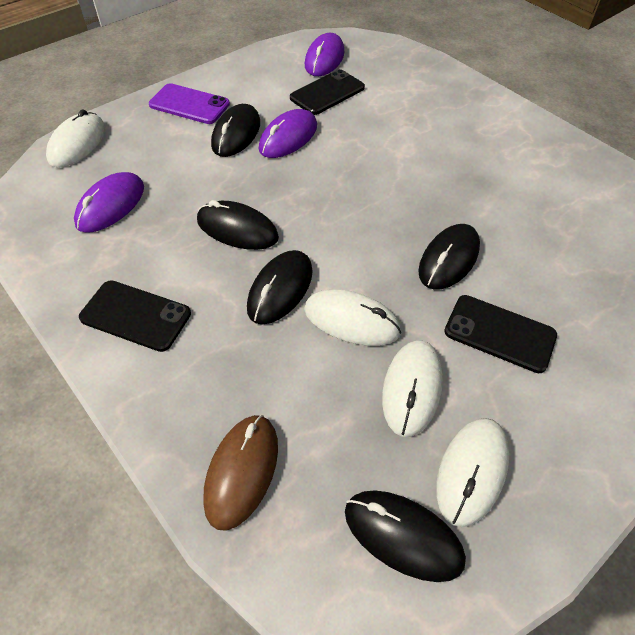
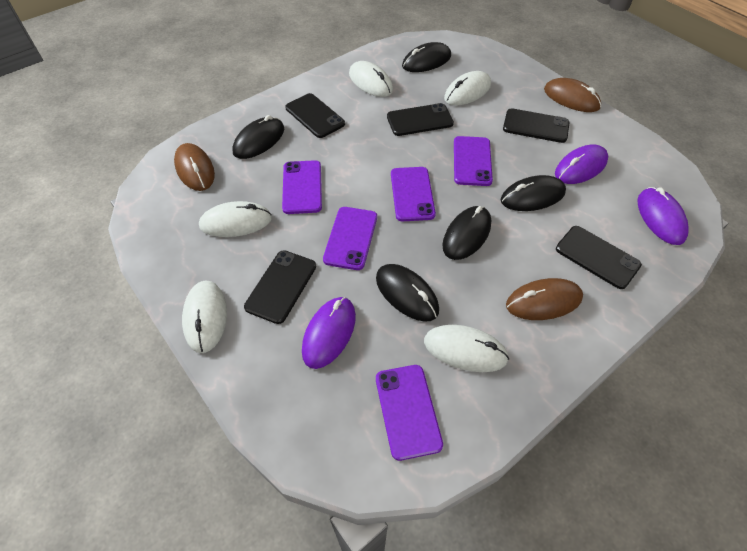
black phone: [79,280,191,352] [290,69,365,115] [444,295,557,373] = 3 -> [244,250,316,324] [285,93,345,138] [387,103,454,136] [503,108,570,143] [556,226,642,289] = 5
brown mouse: [203,415,278,531] = 1 -> [174,143,215,191] [506,278,583,320] [544,78,601,112] = 3
purple phone: [149,83,230,124] = 1 -> [282,160,322,214] [323,207,377,270] [376,365,443,461] [391,167,436,221] [454,136,493,186] = 5
white mouse: [46,110,106,167] [304,289,401,346] [382,340,443,437] [436,418,510,527] = 4 -> [182,280,227,353] [199,201,272,237] [349,61,393,97] [424,325,509,372] [444,71,491,105] = 5

